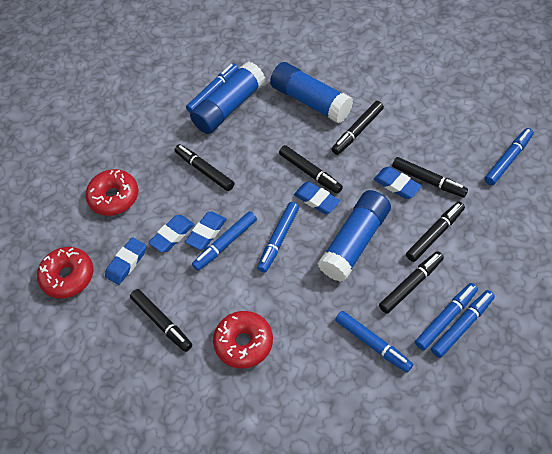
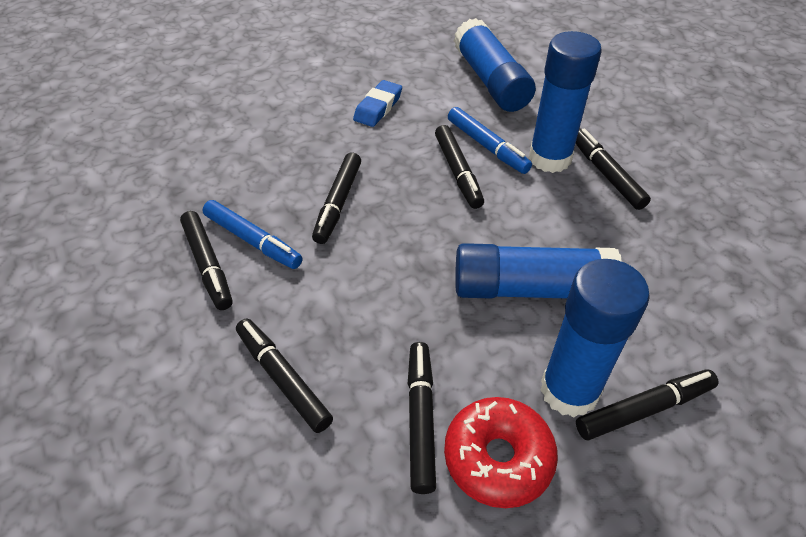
blue eraser: [105,237,146,285] [149,215,194,252] [185,212,227,250] [294,182,340,214] [374,167,422,199] = 5 -> [353,80,402,127] = 1
blue glue stick: [190,61,265,134] [270,62,353,123] [318,190,391,282] = 3 -> [454,18,536,112] [455,243,622,299] [529,31,602,173] [540,259,650,417] = 4
blue marker: [186,63,239,113] [192,211,257,271] [257,202,299,273] [335,311,413,373] [415,283,478,350] [431,290,495,358] [484,128,534,185] = 7 -> [203,200,302,269] [448,107,532,174] = 2
red donut: [37,247,93,298] [86,169,138,216] [213,311,273,368] = 3 -> [444,397,558,508] = 1

